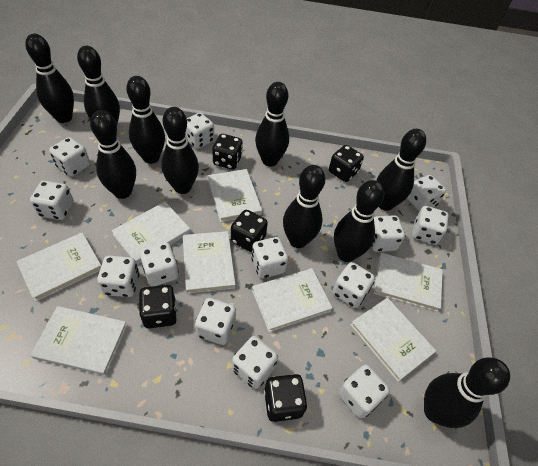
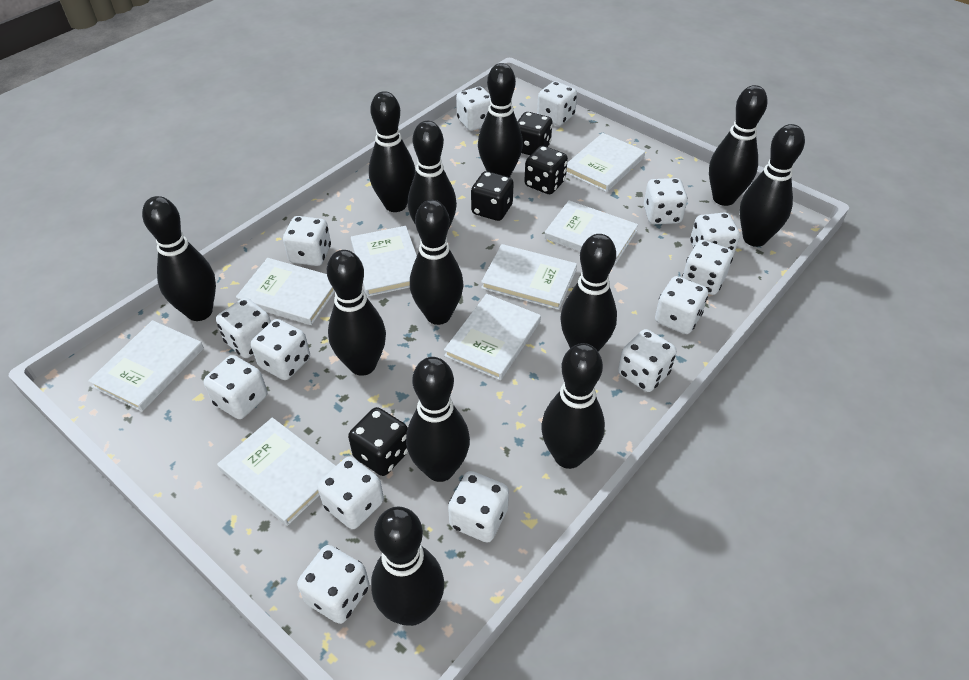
black bowling pin: [25,34,74,123] [77,46,120,124] [90,110,136,199] [126,76,165,164] [161,107,199,194] [255,82,289,167] [283,165,325,248] [334,180,384,262] [376,129,426,211] [424,357,510,428] = 10 -> [142,196,216,321] [327,250,386,376] [369,91,416,212] [371,507,444,626] [406,357,470,482] [408,121,457,227] [410,200,464,325] [478,63,523,177] [541,343,605,469] [560,234,617,351] [709,85,768,206] [740,124,805,247] = 12
black dice: [139,285,177,328] [212,134,243,170] [231,210,268,252] [264,374,307,422] [329,145,364,182] = 5 -> [348,407,408,476] [471,171,514,221] [517,112,553,155] [524,146,568,194] = 4
white dice: [30,181,74,220] [49,137,90,177] [97,256,140,297] [140,243,179,286] [185,113,214,149] [195,298,236,345] [232,336,278,389] [251,237,288,279] [332,262,375,308] [338,365,390,419] [371,215,405,252] [407,175,446,212] [412,206,449,245] = 13 -> [204,355,267,419] [216,298,271,358] [251,319,310,380] [283,216,331,266] [297,545,369,624] [318,457,384,529] [448,471,509,543] [456,87,491,131] [537,81,577,126] [618,329,677,392] [644,178,688,224] [655,276,708,334] [682,240,733,295] [690,212,740,256] = 14

